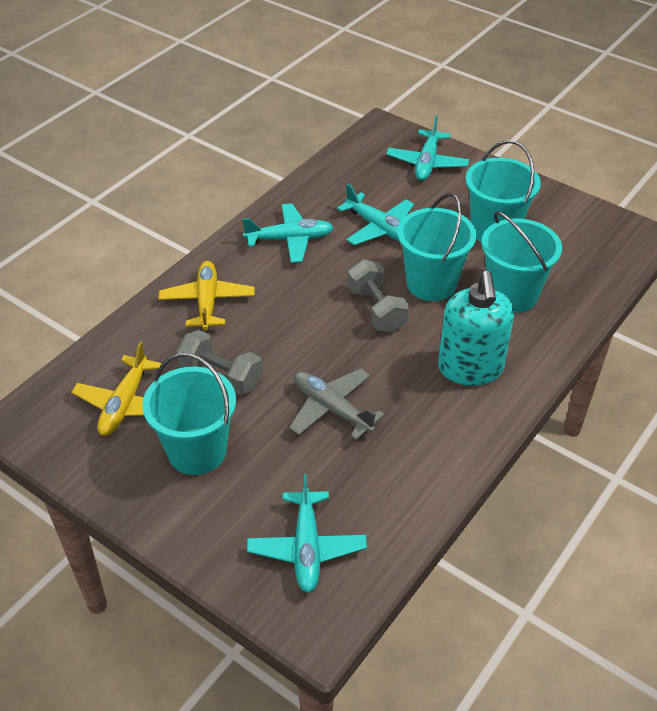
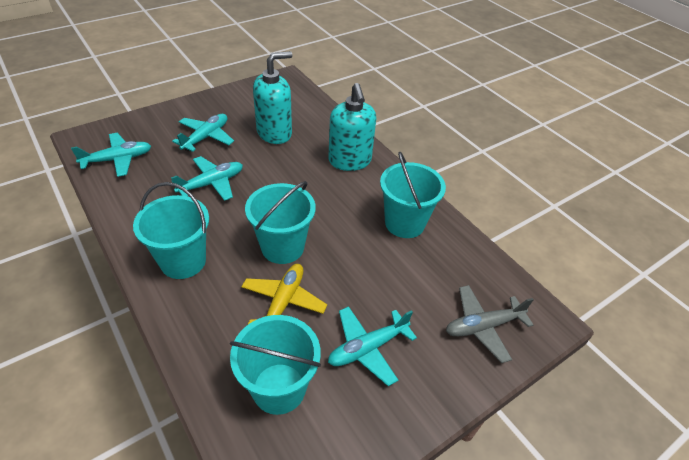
grey dumbbell: [177,330,262,395] [348,260,409,332] = 2 -> none = 0
turquoise soap dispenser: [438,271,514,386] = 1 -> [253,51,292,144] [328,83,376,171] = 2
yellow plane: [71,341,162,436] [158,261,255,330] = 2 -> [241,264,327,324] = 1

